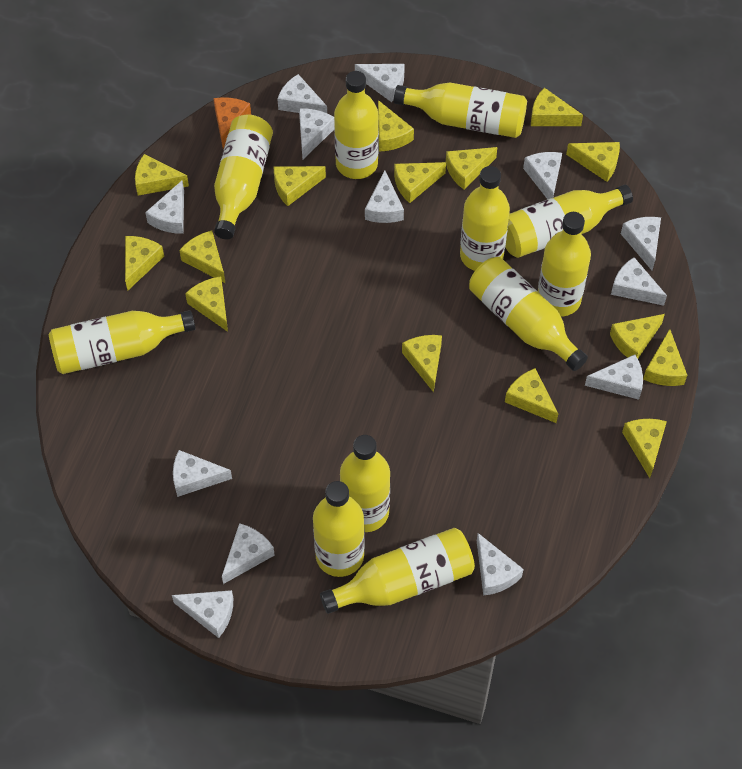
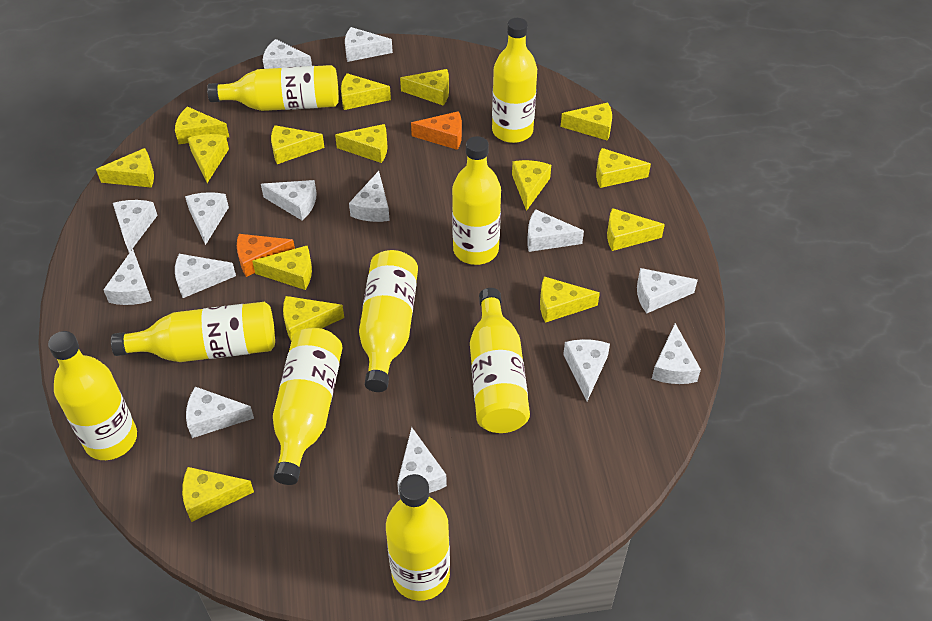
orange cheese: [213,97,251,148] = 1 -> [237,234,295,277] [411,111,462,150] = 2
white cheese: [145,181,184,234] [172,590,233,638] [173,450,232,497] [222,523,275,584] [277,74,327,113] [299,109,335,160] [355,64,405,102] [365,170,404,223] [477,533,524,596] [523,152,562,199] [585,355,643,400] [611,258,667,306] [621,217,661,270] = 13 -> [103,249,152,305] [113,200,158,253] [175,254,236,298] [185,192,229,245] [186,387,254,438] [261,180,317,221] [263,39,312,69] [345,27,393,62] [349,171,390,222] [397,427,447,495] [527,209,584,252] [563,339,610,401] [637,268,698,314] [652,323,701,384] = 14
yellow bottle: [49,310,196,374] [214,115,273,239] [313,481,365,577] [320,528,475,614] [334,71,379,179] [340,435,390,532] [394,83,527,138] [460,166,510,271] [469,257,588,371] [505,185,633,258] [538,212,591,316] = 11 -> [48,331,137,460] [111,302,275,362] [207,65,339,111] [273,328,343,485] [359,250,418,392] [386,474,450,601] [452,136,501,265] [470,288,530,433] [492,18,537,143] = 9

